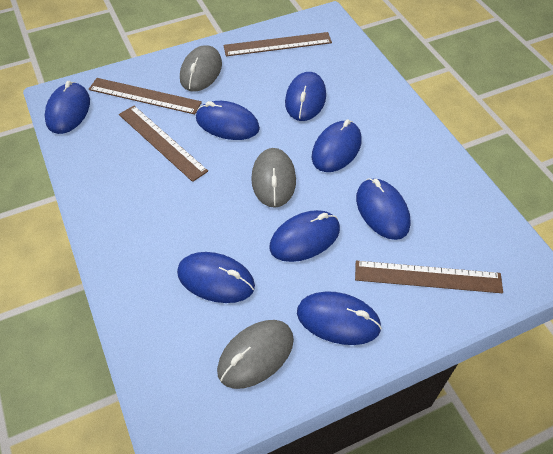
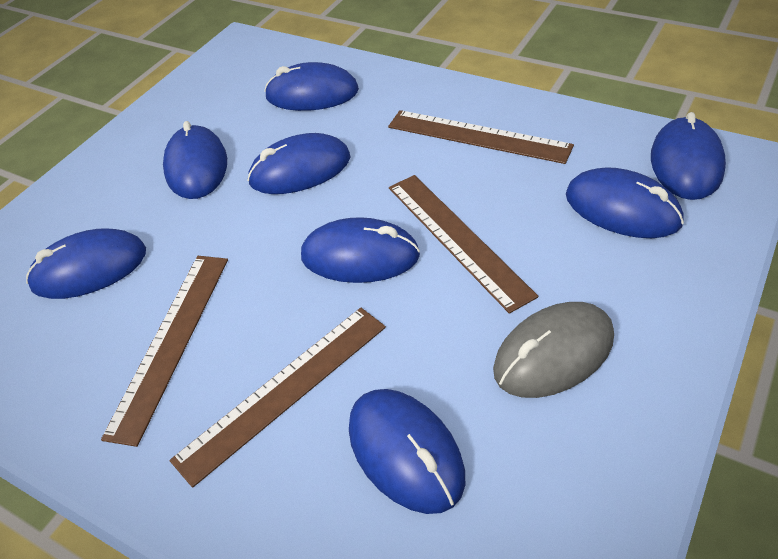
grey mouse: [180,45,222,92] [217,320,294,389] [251,148,296,208] = 3 -> [493,302,614,398] = 1

